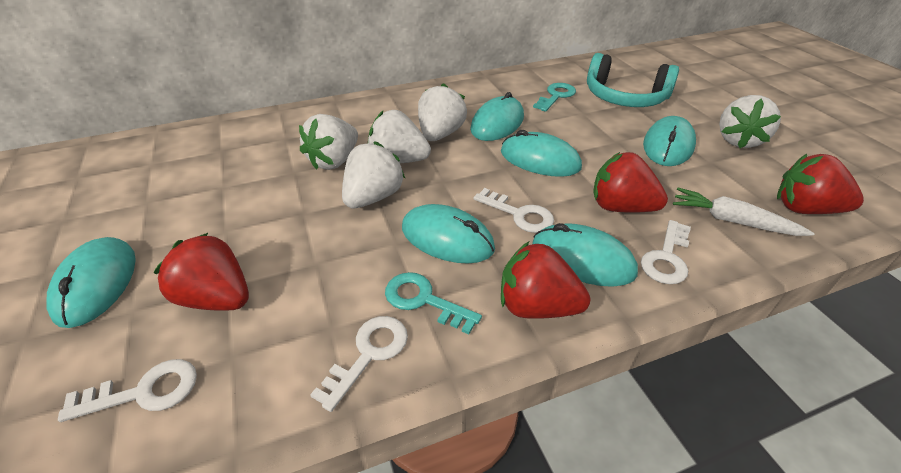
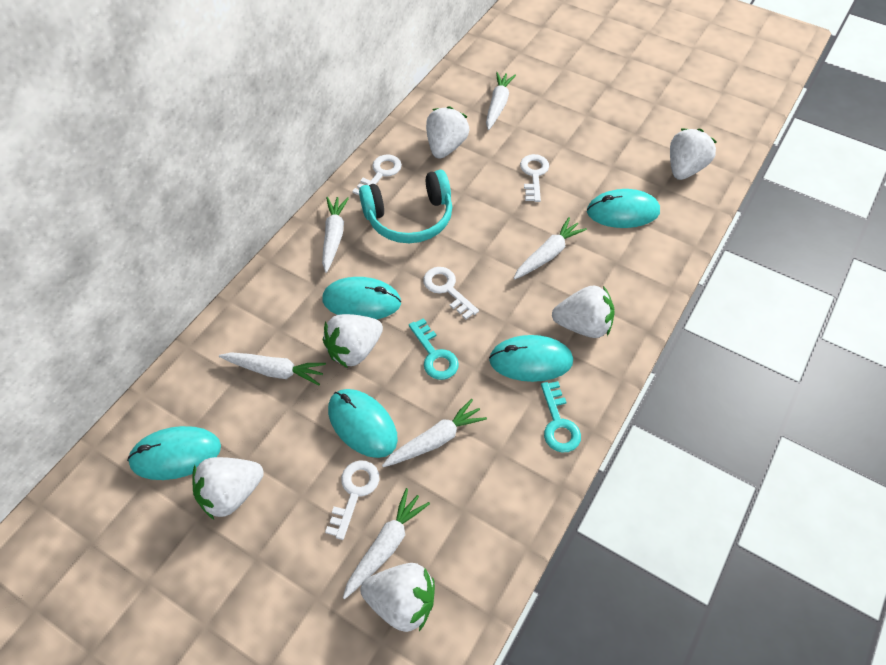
red strawberry: [154,233,249,311] [501,242,590,319] [593,152,668,213] [777,154,864,214] = 4 -> none = 0
turquoise mouse: [47,237,136,328] [402,204,495,264] [470,92,524,141] [501,130,582,177] [532,223,638,287] [643,116,696,166] = 6 -> [127,426,221,480] [322,277,401,319] [328,389,398,458] [489,335,573,382] [587,189,660,228] = 5
white carrot: [673,188,815,236] = 1 -> [219,352,326,386] [322,197,349,273] [343,488,430,599] [382,399,487,467] [486,72,516,130] [514,217,587,279] = 6
white strawberry: [299,114,358,170] [342,141,405,208] [368,110,431,163] [418,83,467,141] [719,95,781,148] = 5 -> [192,457,264,519] [323,314,383,368] [360,563,435,632] [426,106,469,159] [552,285,615,338] [670,129,717,180] = 6

